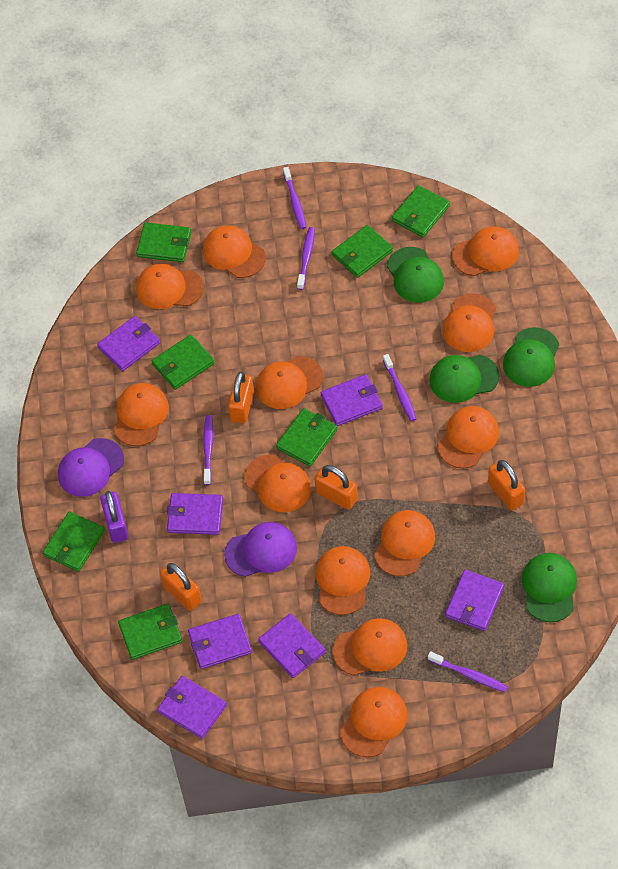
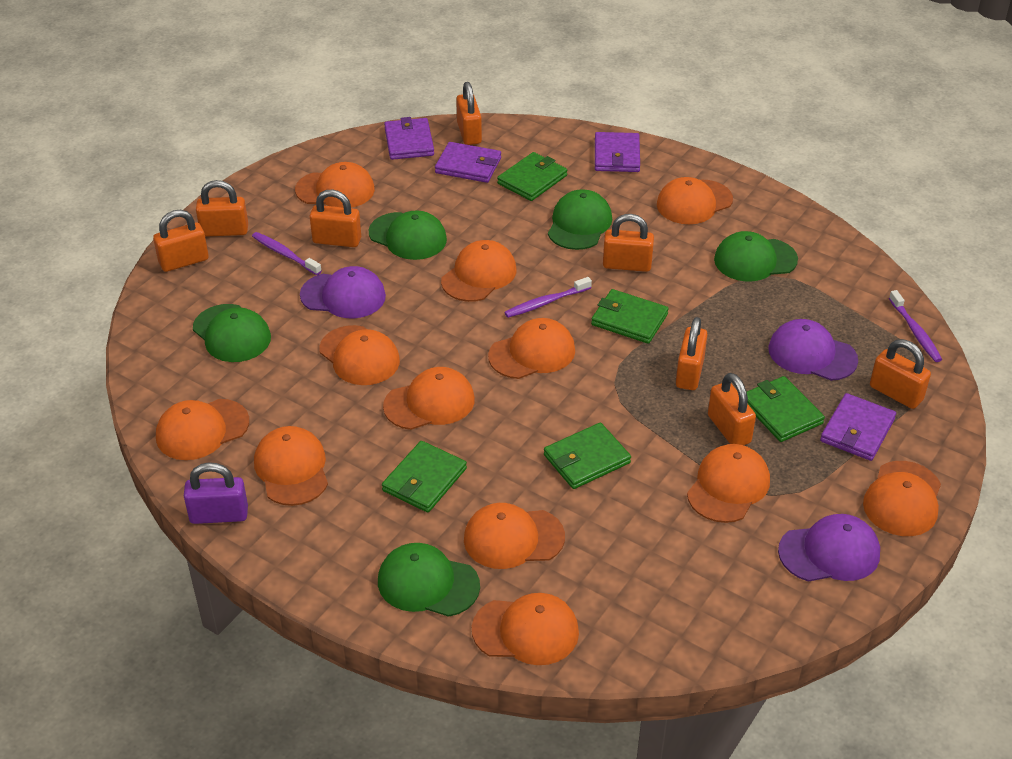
green cap: [387,247,444,303] [429,355,499,403] [503,327,559,387] [522,553,577,622] = 4 -> [193,304,271,362] [368,210,447,260] [378,543,480,617] [548,189,612,250] [714,231,798,282] = 5
green wallet: [42,511,105,572] [118,604,182,660] [136,222,191,262] [152,334,215,390] [276,408,338,466] [332,225,393,278] [392,185,450,237] = 7 -> [382,441,467,512] [497,152,567,201] [544,423,631,489] [591,289,669,344] [747,376,825,442] = 5
orange padlock: [160,563,202,611] [228,372,254,423] [315,465,358,510] [488,460,525,510] = 4 -> [153,210,209,272] [196,180,248,237] [310,189,361,247] [456,82,482,145] [603,214,654,272] [676,317,708,390] [708,373,756,445] [870,339,931,409] = 8
purple cap: [58,438,124,497] [224,522,297,577] = 2 -> [300,266,386,318] [768,319,858,381] [778,514,880,582] = 3
purple toothbrush: [203,415,213,485] [283,167,306,229] [297,227,315,290] [383,354,416,421] [428,651,508,692] = 5 -> [252,232,322,275] [504,277,592,318] [889,290,942,362] = 3
purple wallet: [97,316,160,371] [157,676,227,739] [167,493,223,535] [188,614,252,669] [258,613,325,678] [321,374,383,426] [445,570,504,631] = 7 -> [384,117,434,160] [435,142,501,183] [595,132,640,172] [820,393,896,461] = 4

